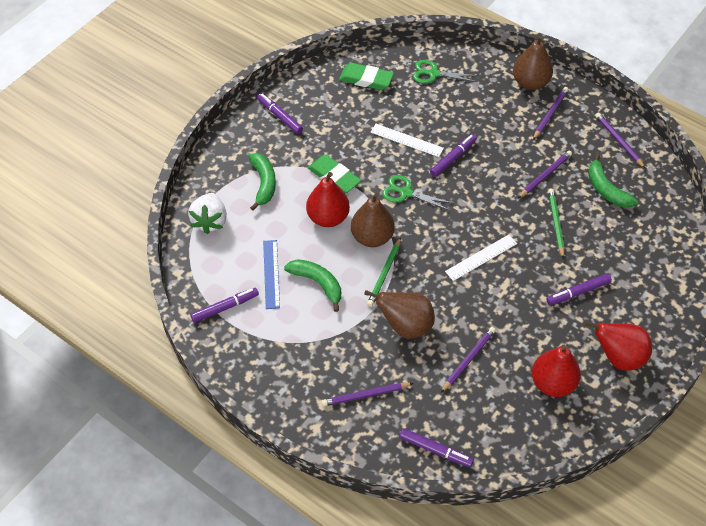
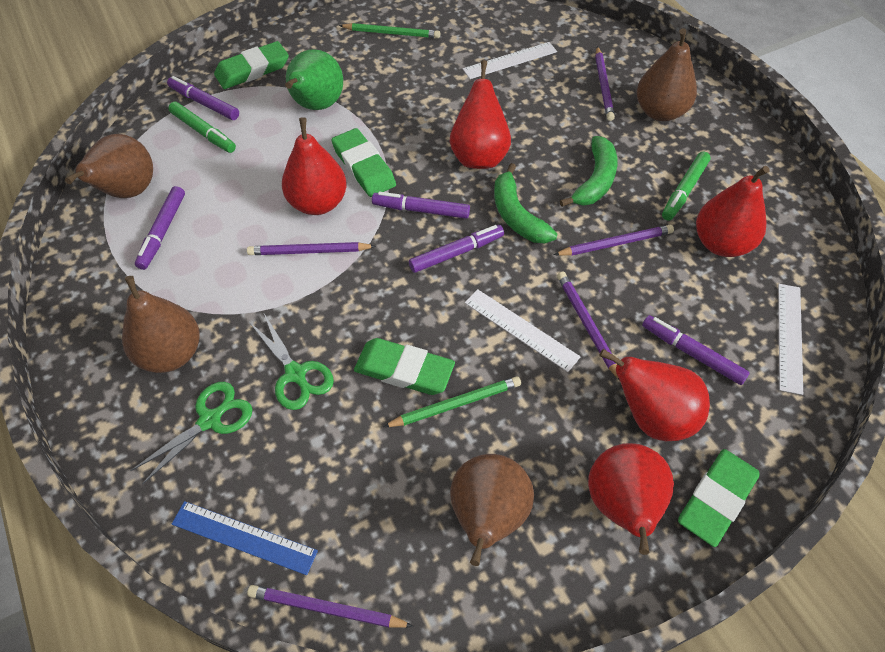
brown pear: [351,193,395,247] [364,290,435,339] [513,35,553,90] = 3 -> [65,134,153,198] [122,276,200,373] [450,454,534,566] [637,28,697,121] = 4
green banana: [248,153,276,211] [284,259,341,312] [588,154,638,208] = 3 -> [494,163,557,243] [560,136,618,207] = 2
green eraser: [308,155,361,193] [339,63,394,90] = 2 -> [214,41,289,89] [331,128,396,197] [354,338,455,395] [678,449,759,547] = 4
green marker: none = 0 -> [168,102,236,153] [662,151,711,221] = 2
green pear: none = 0 -> [285,49,343,110] = 1
red pear: [306,172,350,227] [532,344,581,397] [585,320,652,371] = 3 -> [282,117,347,215] [450,60,511,169] [588,443,674,555] [599,349,710,441] [696,166,770,257] = 5
white ruler: [371,124,444,157] [445,235,517,281] = 2 -> [463,42,557,79] [465,289,581,372] [778,284,803,395] = 3
white strawberry: [188,193,227,234] = 1 -> none = 0

